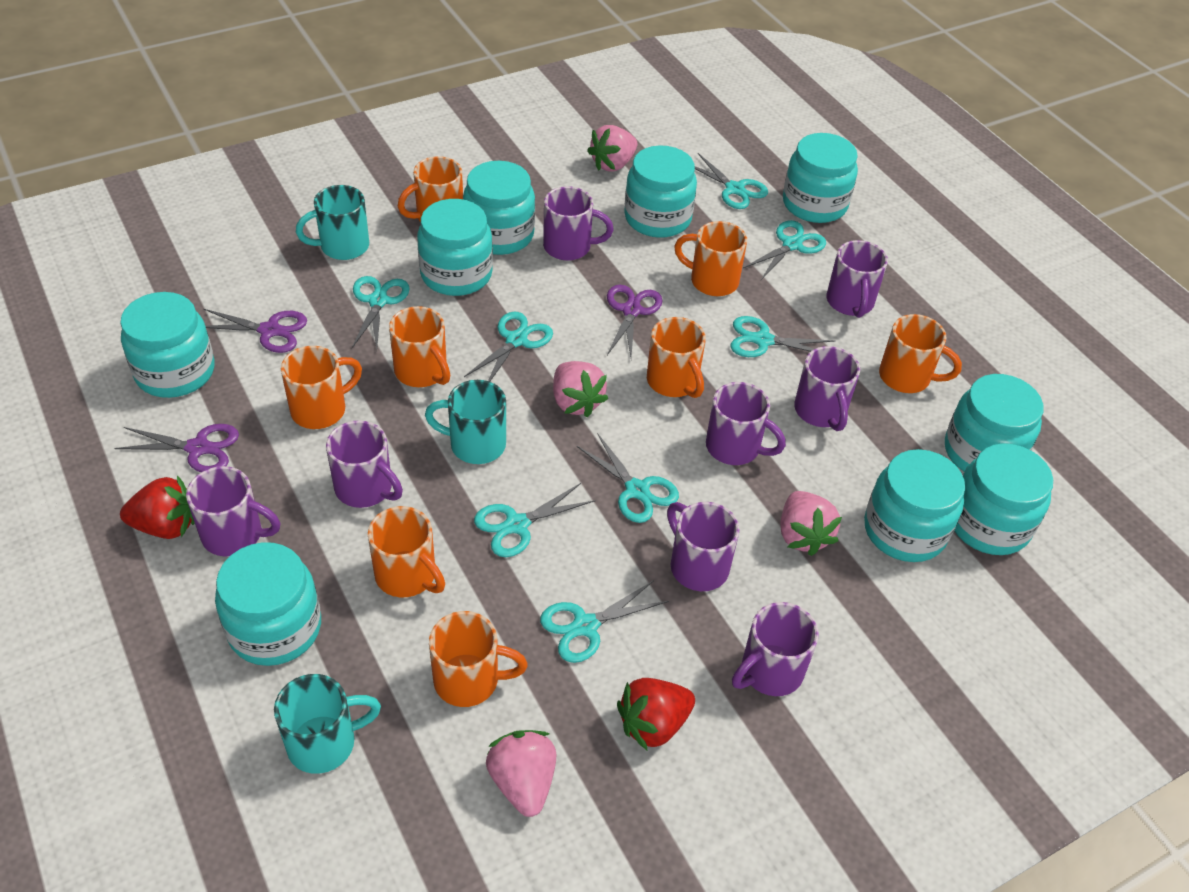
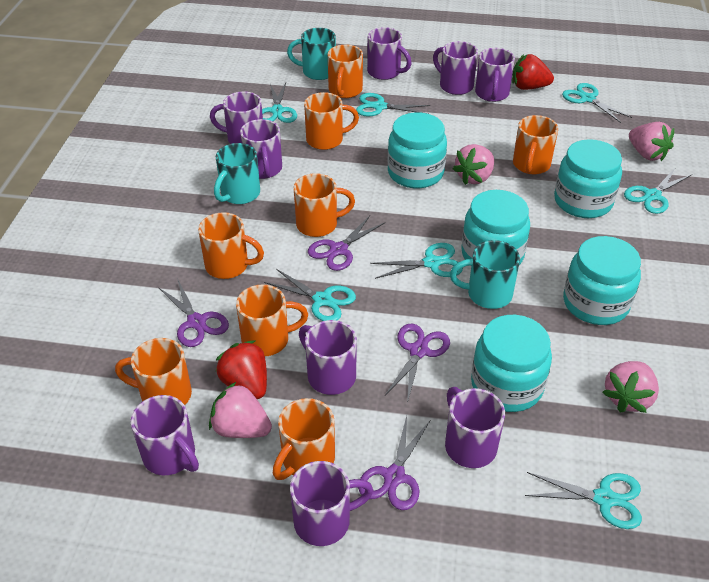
purple mug: [186,466,280,557] [326,420,403,508] [543,186,614,261] [667,502,740,591] [706,382,786,465] [732,602,818,696] [794,346,860,431] [827,240,888,318] = 8 -> [131,395,199,475] [210,91,263,144] [240,119,282,179] [290,461,373,546] [299,320,357,395] [367,27,412,80] [433,41,478,95] [445,387,505,468] [475,48,515,102] = 9
purple scissors: [114,424,239,472] [204,309,307,353] [607,285,663,357] = 3 -> [158,278,229,347] [308,215,385,271] [358,416,430,510] [385,324,450,403] = 4
turquoise jar: [120,292,214,398] [215,542,321,666] [417,199,493,296] [463,161,535,255] [624,145,697,238] [783,133,858,223] [864,449,965,562] [945,374,1044,472] [954,443,1053,555] = 9 -> [388,112,447,188] [461,190,530,265] [471,315,552,412] [554,139,622,218] [563,236,641,325] = 5
turquoise scissors: [352,276,410,350] [464,312,553,382] [474,483,595,557] [540,580,669,663] [577,433,679,523] [695,153,768,209] [730,316,835,357] [743,220,826,280] = 8 -> [262,83,297,123] [264,269,356,321] [356,93,430,116] [370,243,463,279] [525,472,642,529] [562,83,632,123] [624,167,691,214] = 7

